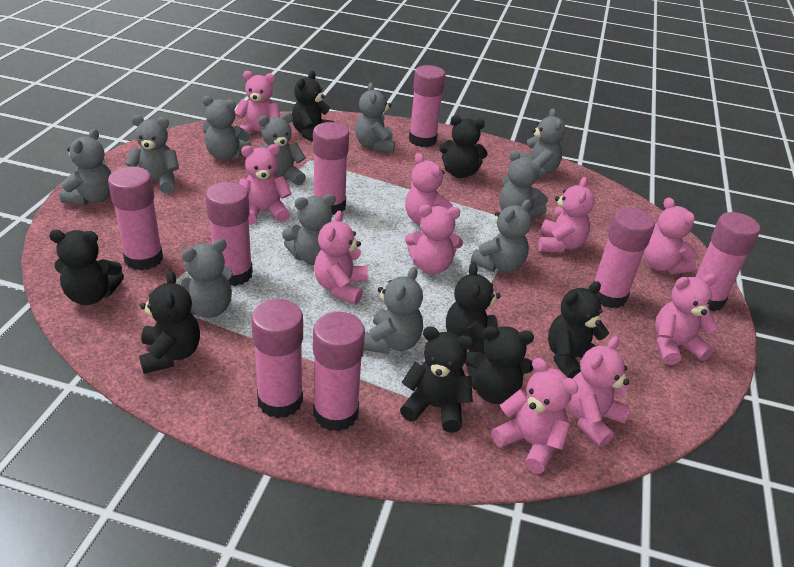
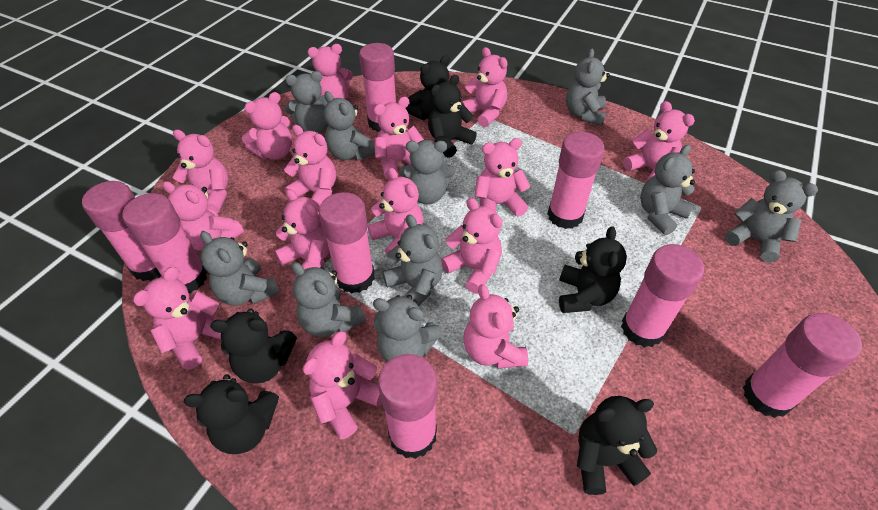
black teddy bear: [49,230,124,305] [139,271,200,374] [292,71,334,142] [400,326,474,433] [439,116,488,178] [446,262,501,354] [465,326,534,404] [548,281,609,379] = 8 -> [184,374,279,454] [210,308,297,384] [406,55,450,120] [428,75,477,158] [559,226,627,313] [577,396,657,495] = 6
grey teddy bear: [60,129,111,205] [125,115,179,194] [175,239,233,318] [202,96,252,160] [258,112,306,186] [282,194,336,265] [355,83,395,153] [364,267,423,354] [471,199,532,272] [499,150,548,219] [519,108,566,178] = 11 -> [200,231,280,306] [285,71,329,133] [291,262,366,337] [324,91,375,161] [373,295,442,362] [382,214,443,306] [399,140,455,204] [566,48,610,126] [640,145,695,235] [725,170,818,263] = 10
pink teddy bear: [235,71,280,134] [239,144,292,225] [314,210,368,304] [405,153,453,224] [405,205,463,274] [491,358,579,474] [538,177,595,253] [567,336,631,447] [644,197,699,274] [655,274,718,365] = 10 -> [133,267,221,370] [162,181,244,251] [172,130,229,213] [242,92,292,160] [275,189,330,277] [284,125,336,206] [303,331,381,439] [308,44,353,99] [368,167,424,255] [374,97,424,180] [441,198,503,294] [461,47,508,127] [463,284,528,369] [474,138,531,217] [623,101,695,181] = 15

